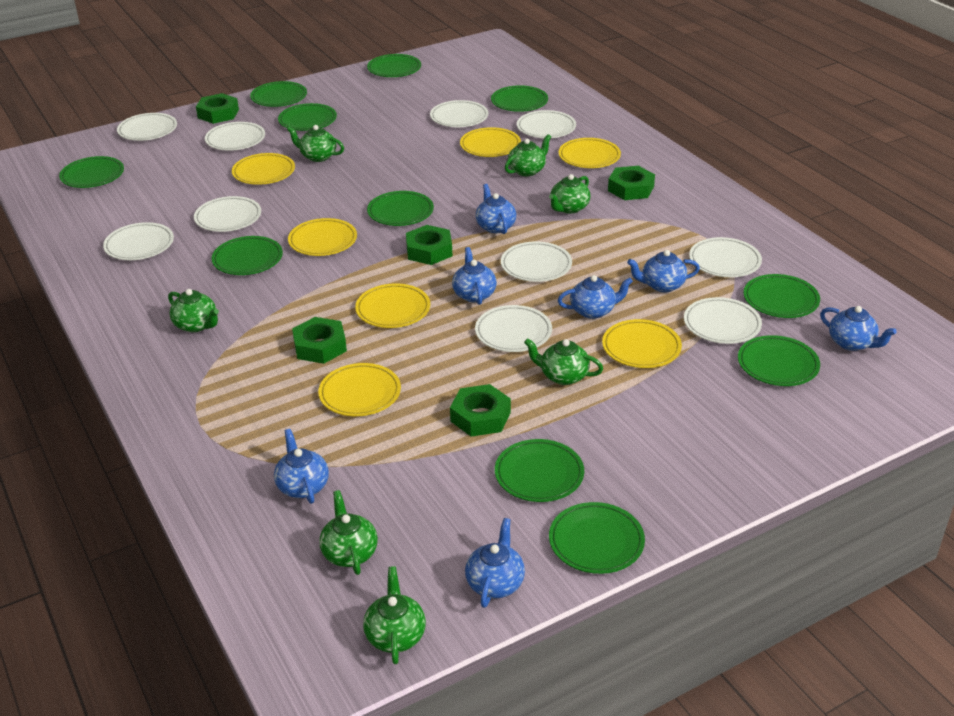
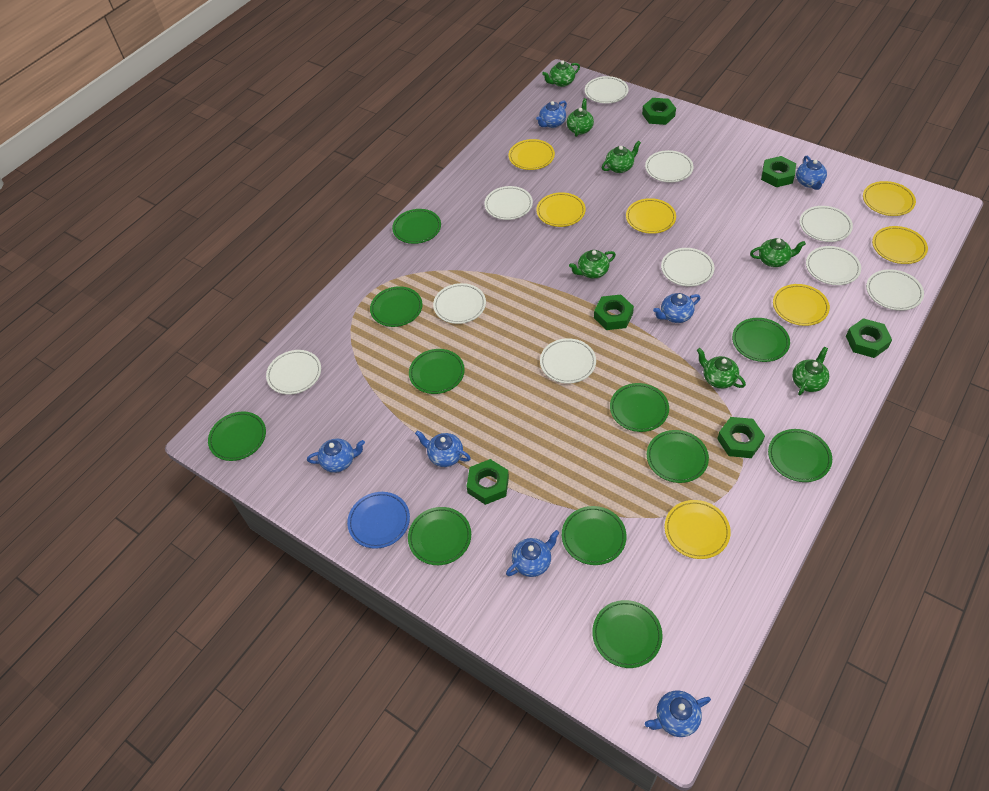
blue plate: none = 0 -> [347,492,410,549] = 1
green nut: [196,93,239,124] [292,317,347,364] [406,225,452,265] [450,384,511,437] [608,166,655,200] = 5 -> [466,459,509,505] [594,294,634,330] [642,98,676,125] [717,417,765,458] [761,156,796,187] [846,318,892,358] = 6

